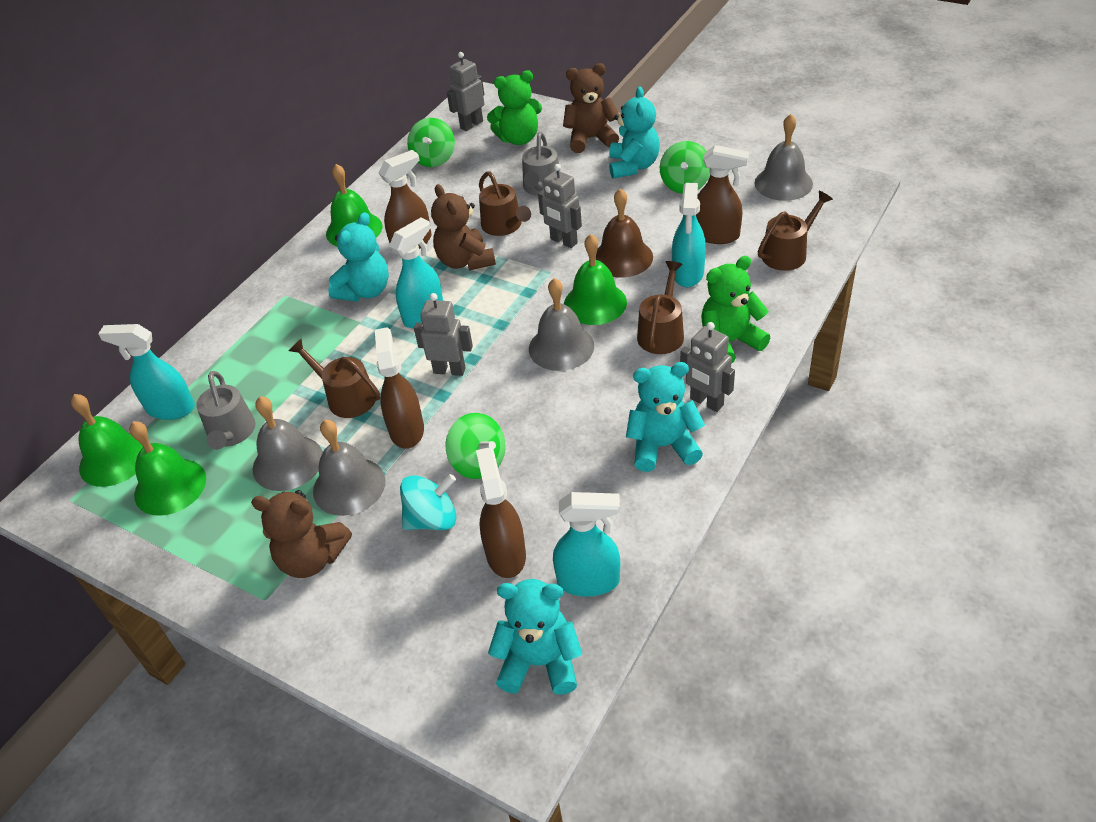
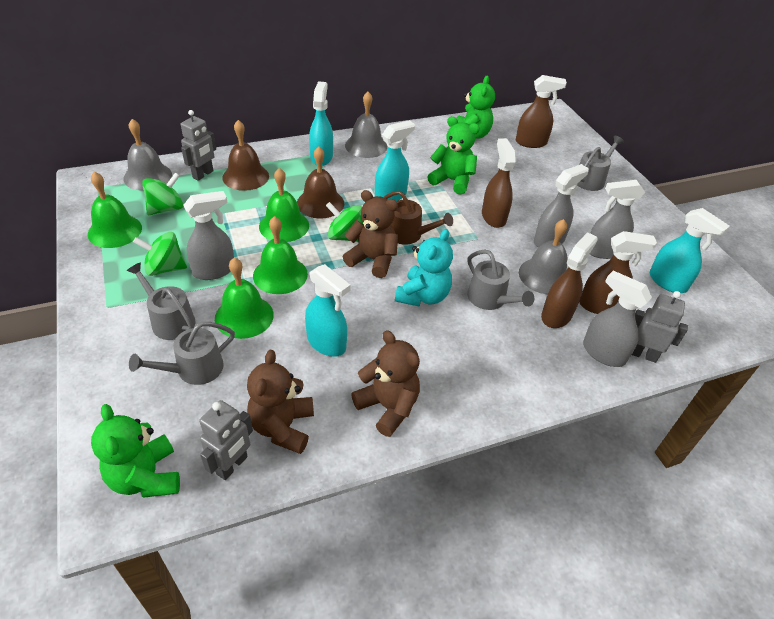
brown bell: [596,188,653,278] = 1 -> [222,120,269,191] [297,146,344,218] = 2
brown watering can: [289,339,380,418] [479,171,531,236] [637,261,684,354] [757,191,833,271] = 4 -> [384,191,453,244] = 1
green teddy bear: [487,70,542,145] [701,256,770,364] = 2 -> [91,404,180,497] [427,116,480,195] [457,76,495,139] = 3
grey bell: [253,396,323,491] [313,419,385,516] [529,278,594,371] [754,114,813,201] = 4 -> [123,119,172,191] [345,92,387,158] [519,219,568,294] = 3
grey robot: [414,293,473,376] [447,52,485,131] [538,164,582,248] [680,322,735,412] = 4 -> [181,110,216,181] [199,400,253,480] [632,291,688,363] = 3
grey spray bottle: none = 0 -> [184,191,234,280] [534,164,589,248] [583,271,652,367] [590,180,645,259] = 4
grey watering can: [196,371,256,450] [522,132,560,196] = 2 -> [127,262,196,340] [129,322,235,385] [467,250,534,310] [577,136,624,191] = 4
turquoise spinning top: [400,474,457,530] = 1 -> none = 0
turquoise teddy bear: [328,212,389,302] [488,579,582,695] [609,87,660,179] [626,362,705,472] = 4 -> [395,229,453,306] = 1

